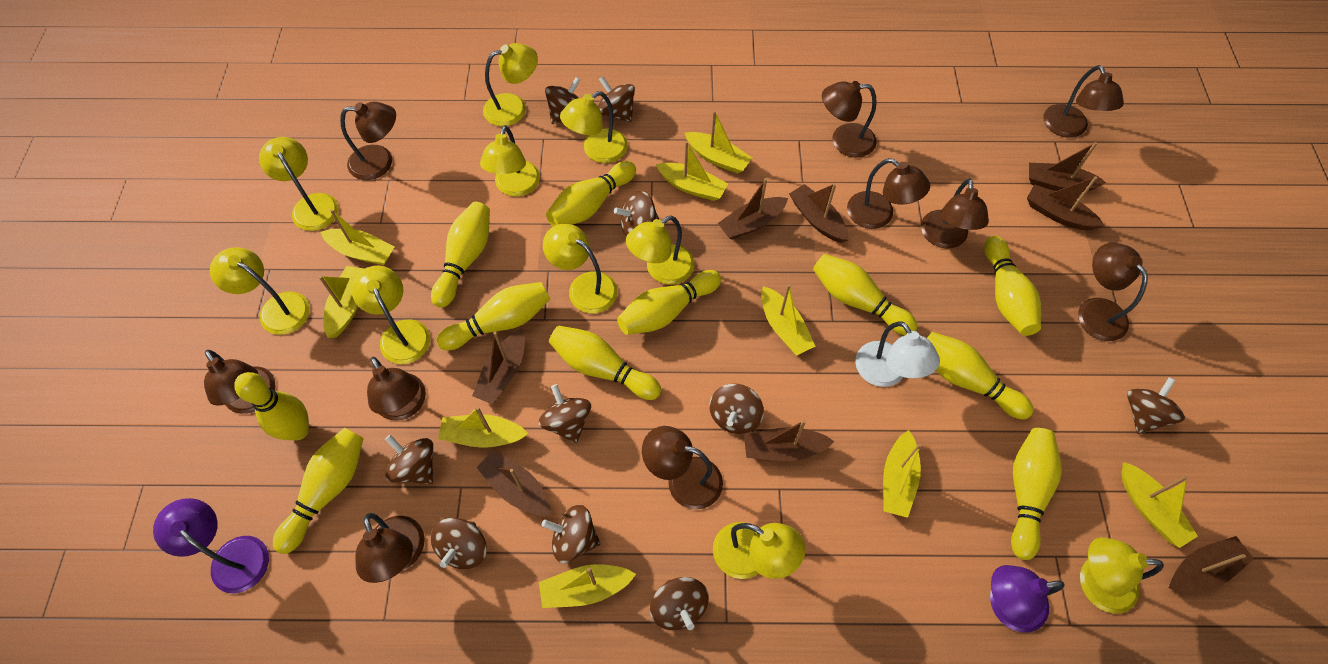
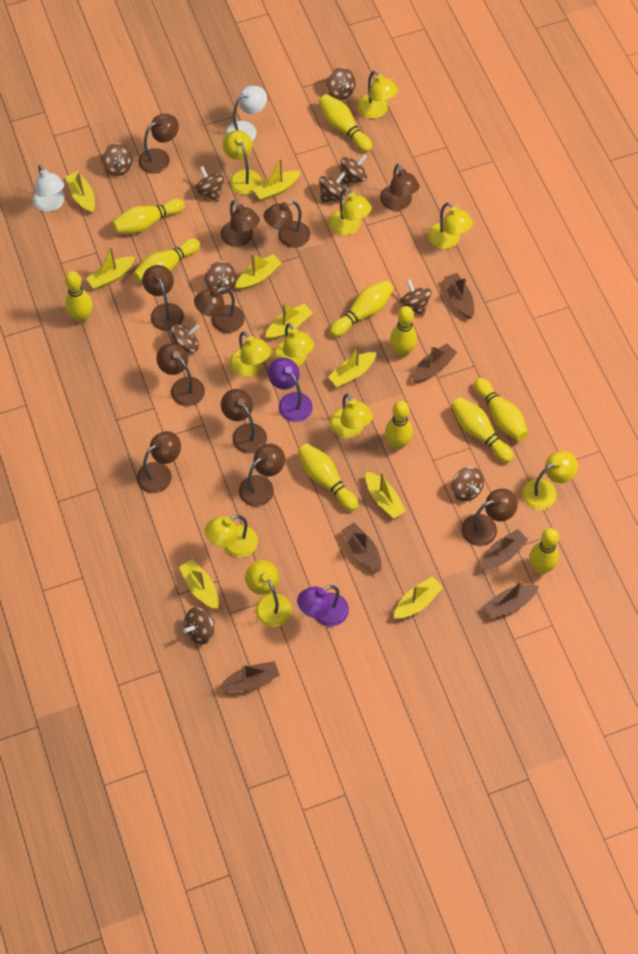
brown boat: [472,329,525,404] [476,450,551,516] [718,178,788,239] [744,420,834,461] [789,183,848,243] [1027,176,1105,230] [1029,142,1106,192] [1169,536,1254,592] = 8 -> [219,661,280,691] [342,523,382,572] [413,344,457,383] [444,273,474,319] [480,529,528,570] [483,581,539,619] = 6
brown lamp: [204,350,276,414] [340,102,396,180] [355,513,425,583] [367,357,426,421] [642,426,723,510] [822,81,877,158] [847,158,930,229] [921,179,989,248] [1044,65,1124,138] [1078,242,1148,341] = 10 -> [137,431,181,493] [138,114,179,174] [142,265,184,331] [156,343,205,406] [194,287,245,333] [221,200,260,247] [221,389,267,454] [239,444,285,507] [264,201,310,248] [380,164,420,211] [462,489,518,546] = 11
white lamp: [855,322,940,387] = 1 -> [33,164,64,212] [226,86,267,141] = 2

